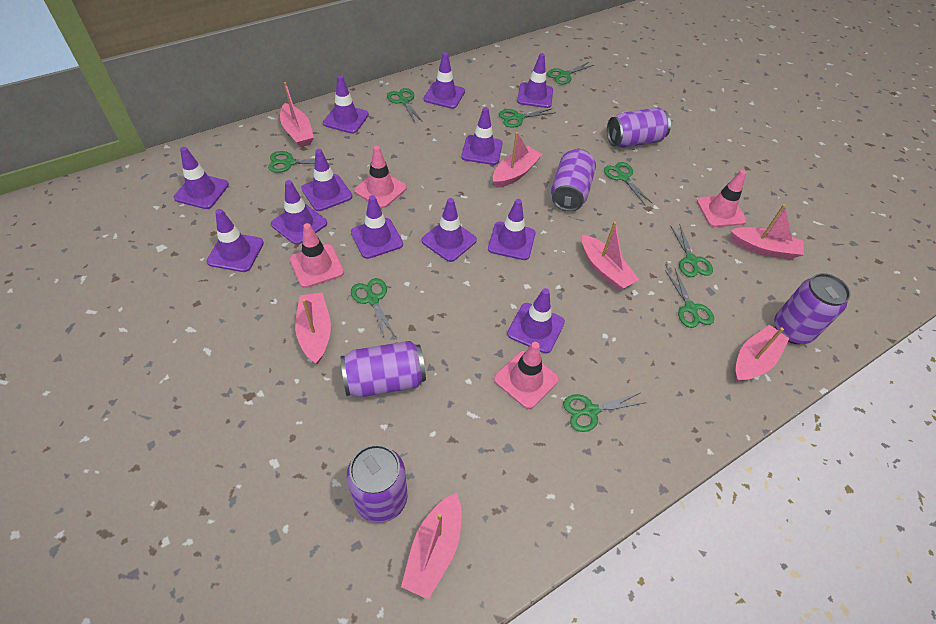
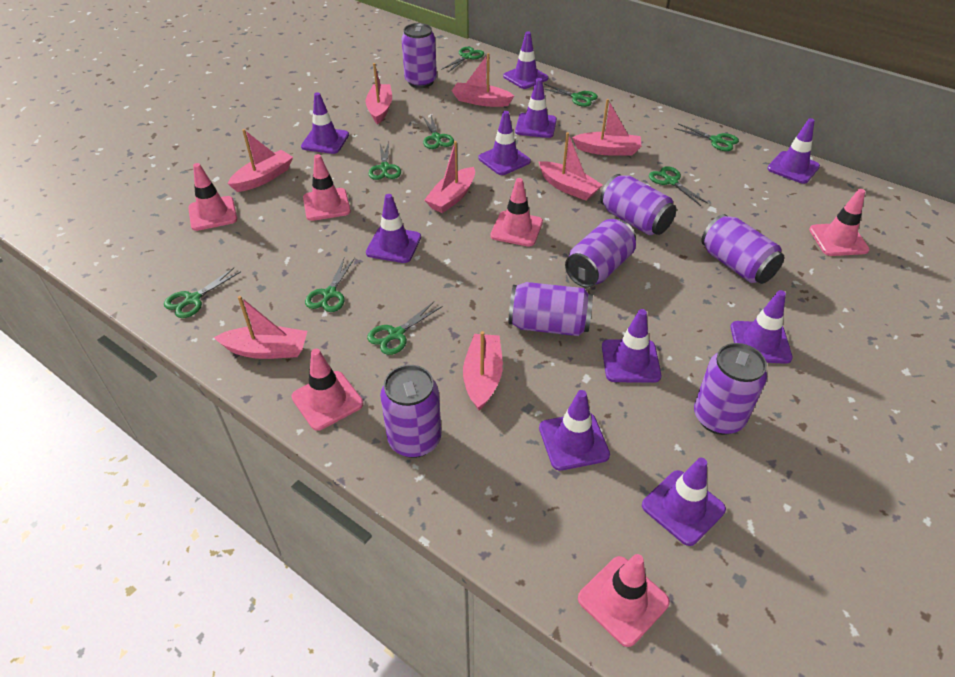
pink boat: [280,82,314,147] [295,293,331,364] [401,493,461,600] [493,132,542,188] [582,222,639,290] [730,204,804,259] [735,325,789,382] = 7 -> [214,296,307,359] [228,129,293,192] [366,63,392,124] [424,141,475,213] [452,53,514,107] [463,331,503,410] [539,132,603,201] [572,99,641,156] = 8
pink traffic cone: [290,223,344,288] [354,146,407,208] [494,342,559,409] [697,170,747,227] = 4 -> [188,163,237,231] [291,349,363,431] [303,154,351,221] [490,178,543,247] [578,554,670,647] [809,189,870,256] = 6
purple can: [341,341,426,398] [347,444,407,523] [551,149,596,212] [607,107,671,148] [774,273,851,344] = 5 -> [380,365,441,458] [402,23,437,88] [509,282,593,336] [565,219,636,288] [600,174,676,235] [694,343,767,435] [701,214,784,284] = 7
purple traffic cone: [174,147,229,209] [207,209,264,272] [271,180,327,245] [301,149,352,211] [323,75,369,134] [351,195,403,259] [422,198,477,262] [424,52,465,109] [461,107,503,165] [488,199,536,260] [507,288,565,353] [517,53,553,108] = 12 -> [301,92,349,154] [366,194,421,263] [478,111,531,175] [503,31,549,89] [515,78,557,138] [539,390,610,471] [602,309,661,383] [642,458,726,546] [730,290,793,364] [767,118,820,184] = 10

